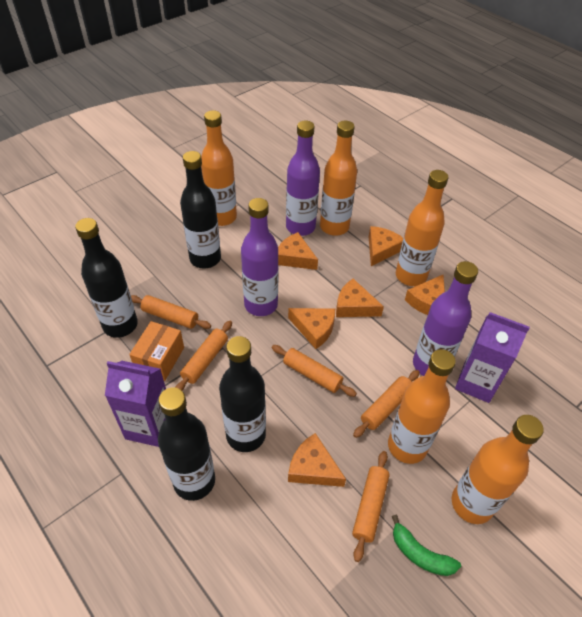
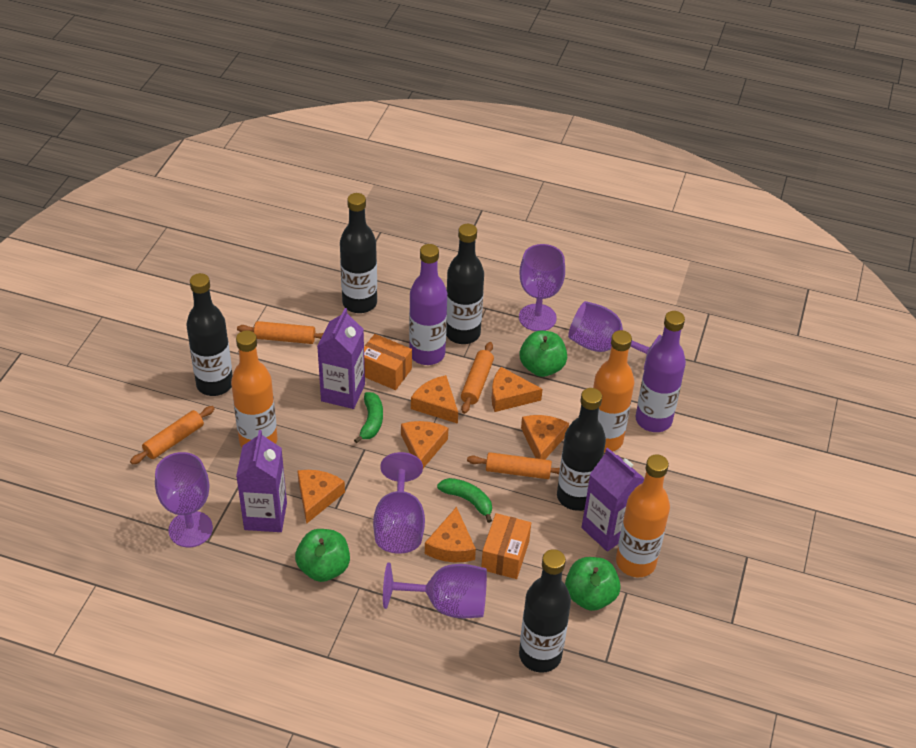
black bottle: [75,218,138,338] [158,387,215,501] [180,151,221,269] [219,336,266,452] = 4 -> [186,273,233,396] [340,193,377,313] [446,224,484,344] [519,549,571,673] [557,388,606,511] = 5
green apple: none = 0 -> [295,529,350,582] [520,331,567,377] [565,557,621,611] = 3
green banana: [392,515,461,576] = 1 -> [354,392,383,444] [437,478,492,523] = 2
orange bottle: [201,110,237,226] [320,121,357,236] [388,349,456,464] [396,170,448,286] [452,415,544,524] = 5 -> [231,330,278,447] [593,330,634,452] [616,454,670,577] = 3
orange box: [129,321,184,381] = 1 -> [364,334,412,390] [481,513,531,579] = 2
orange rolling pin: [131,295,211,329] [175,321,232,391] [272,345,357,397] [352,451,390,562] [353,370,420,438] = 5 -> [130,406,215,464] [237,321,323,344] [461,342,494,414] [467,452,560,479] = 4
purple bottle: [241,198,279,316] [286,121,320,236] [413,261,478,376] = 3 -> [409,244,447,365] [635,311,686,432] = 2
purple carton: [105,361,166,447] [455,312,530,403] = 2 -> [236,430,287,532] [317,308,365,409] [581,448,644,552] = 3
purple goblet: none = 0 -> [155,452,213,547] [373,452,425,554] [383,563,487,618] [519,244,565,331] [568,301,662,369] = 5

